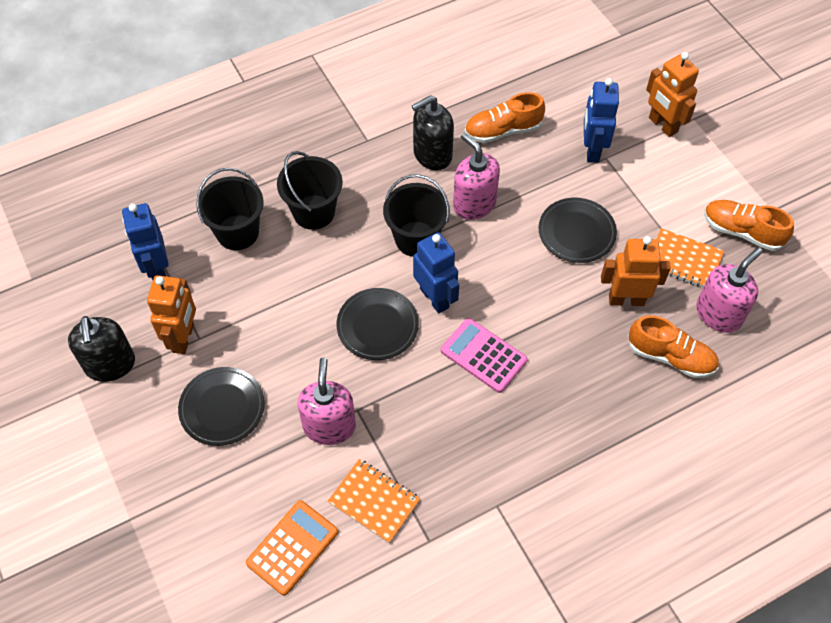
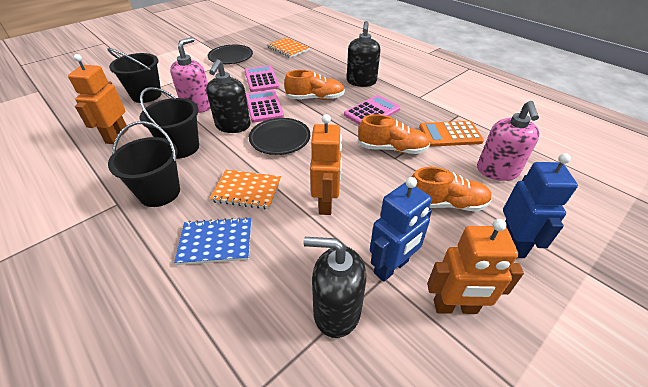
black plate: [178,367,265,446] [337,288,419,360] [539,198,617,263] = 3 -> [208,45,253,64] [249,118,310,155] = 2
black soap dispenser: [68,316,135,382] [412,95,454,171] = 2 -> [206,59,251,133] [304,237,366,338] [347,21,380,87] = 3
blue notebook: none = 0 -> [174,217,251,265] = 1
blue robot: [122,203,169,280] [413,232,459,314] [584,78,619,163] = 3 -> [370,177,432,282] [503,153,578,258] = 2
pink calculator: [441,318,528,393] = 1 -> [245,65,279,92] [246,90,284,122] [344,95,400,125] = 3
pink soap dispenser: [297,358,356,445] [453,133,500,220] [696,248,763,333] = 3 -> [170,37,211,113] [477,101,540,181] = 2

